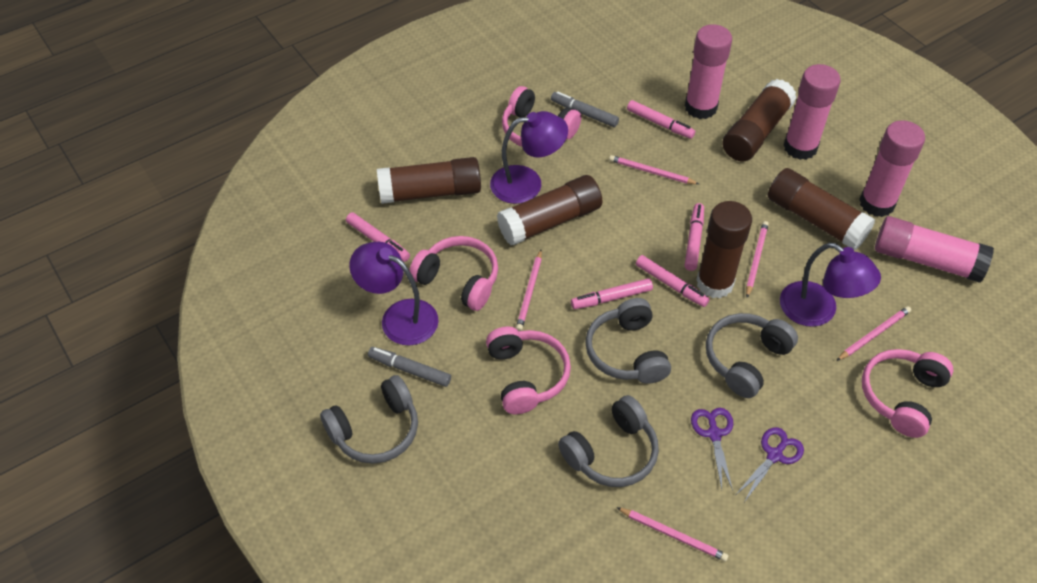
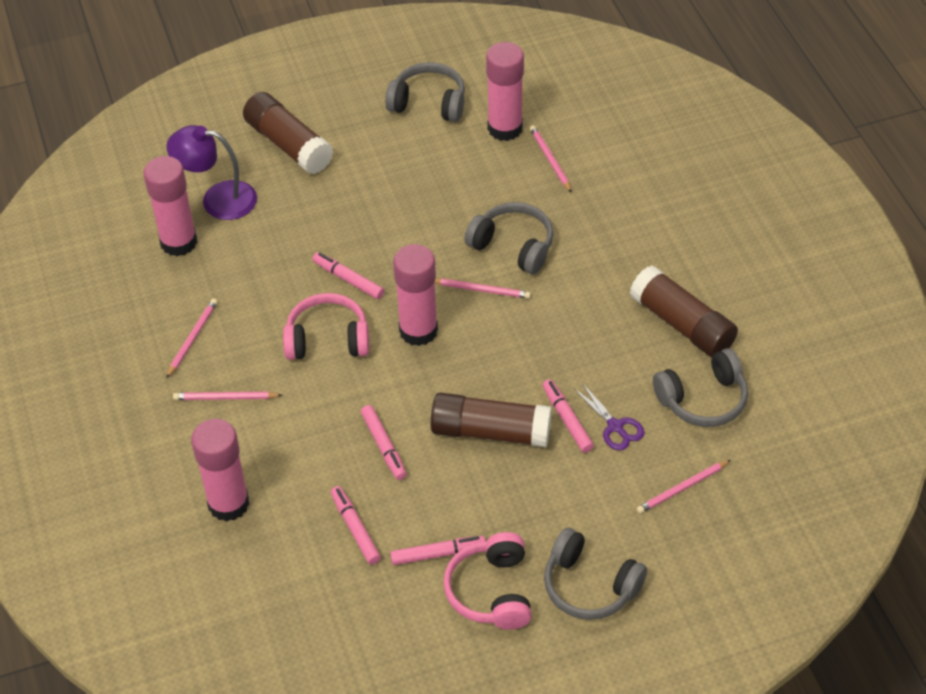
brown glue stick: [377,157,481,204] [497,175,602,245] [696,201,752,298] [722,79,797,161] [768,168,875,250] = 5 -> [243,92,333,174] [431,392,552,447] [630,265,738,358] = 3
grey marker: [368,347,451,387] [551,91,619,127] = 2 -> none = 0
pink headphones: [409,236,498,311] [486,327,571,414] [502,86,581,147] [862,349,953,438] = 4 -> [283,293,369,360] [443,532,532,630] = 2
purple lamp: [349,242,439,345] [490,111,568,204] [780,242,881,327] = 3 -> [166,125,257,220] = 1
purple scissors: [691,408,733,491] [736,427,804,501] = 2 -> [574,383,644,450] = 1

